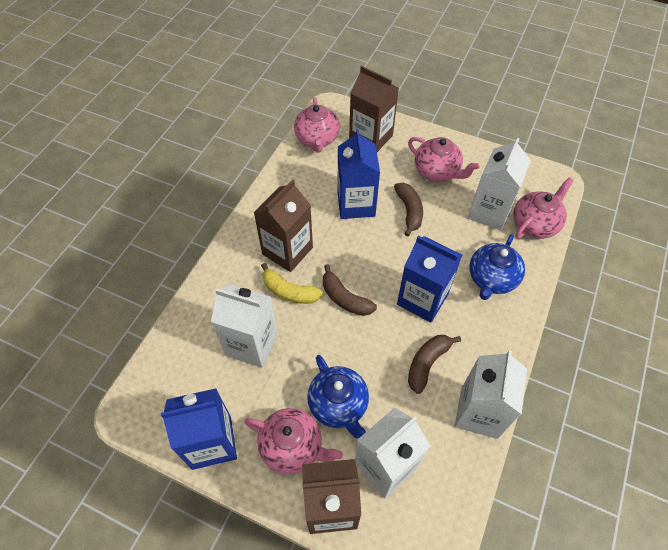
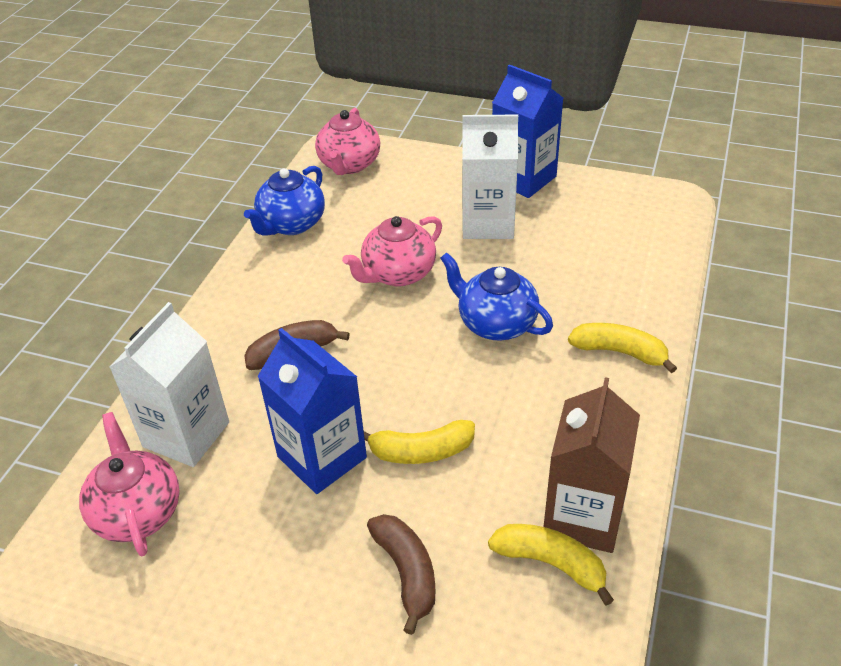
blue carton: [161,388,237,470] [337,129,380,219] [397,236,462,323] = 3 -> [258,328,367,494] [492,64,563,198] = 2
brown banana: [323,264,377,316] [394,183,423,237] [408,335,461,394] = 3 -> [244,320,350,370] [367,514,435,635] = 2
brown carton: [253,180,313,272] [302,459,361,534] [349,66,399,152] = 3 -> [544,377,640,553] = 1
pink teapot: [244,408,343,474] [294,97,340,153] [408,137,480,182] [513,177,574,239] = 4 -> [79,412,180,556] [315,108,380,175] [342,216,442,286] = 3
white carton: [211,284,278,368] [355,408,431,499] [455,350,527,439] [468,138,531,230] = 4 -> [110,302,229,467] [462,115,518,239] = 2
yellow banana: [261,263,323,304] = 1 -> [364,420,475,464] [488,524,614,605] [568,323,677,373] = 3

